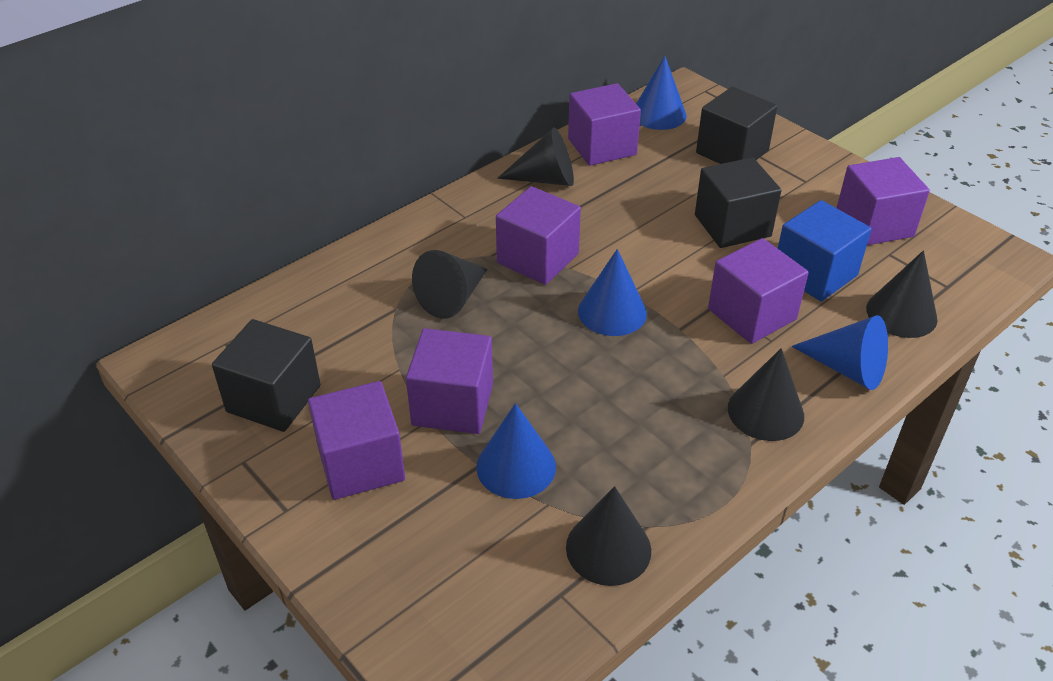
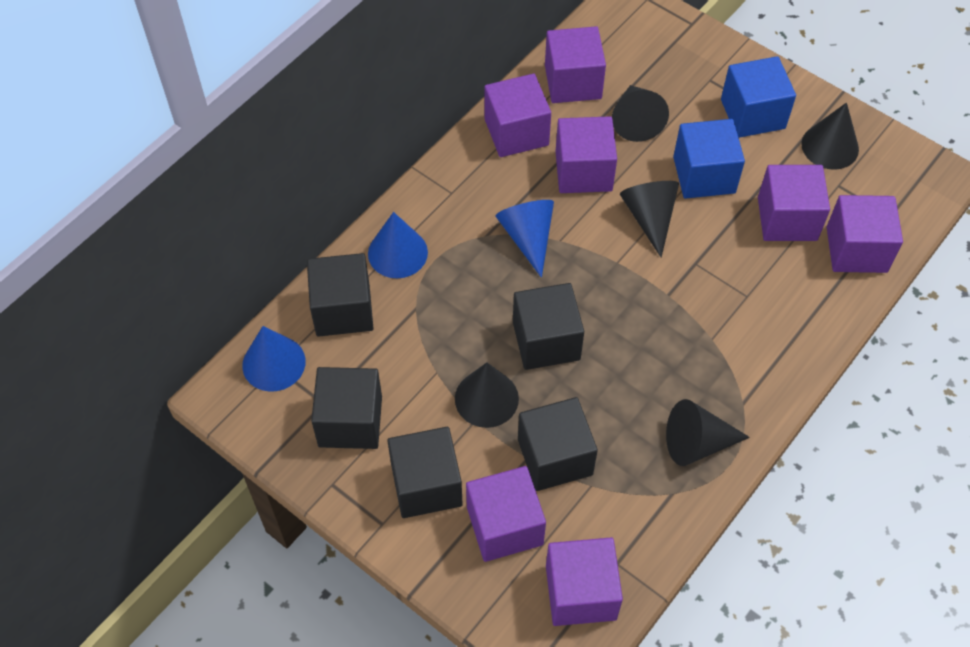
black cube: [212,319,321,432] [695,157,782,248] [696,87,777,164] = 3 -> [307,253,374,337] [311,367,382,449] [387,427,462,518] [513,283,584,370] [518,397,598,491] = 5
blue cone: [476,403,556,499] [578,249,647,336] [636,56,686,130] [791,315,888,390] = 4 -> [242,326,306,392] [368,212,428,278] [496,200,554,278] = 3
blue cube: [778,200,872,301] = 1 -> [673,119,745,199] [721,56,796,138] = 2
purple cube: [308,381,405,500] [406,328,493,434] [496,186,581,285] [568,83,641,166] [708,238,809,344] [837,157,930,245] = 6 -> [466,466,546,562] [484,74,551,157] [545,26,606,103] [546,537,623,626] [555,116,617,193] [758,165,830,241] [827,195,903,273] = 7

